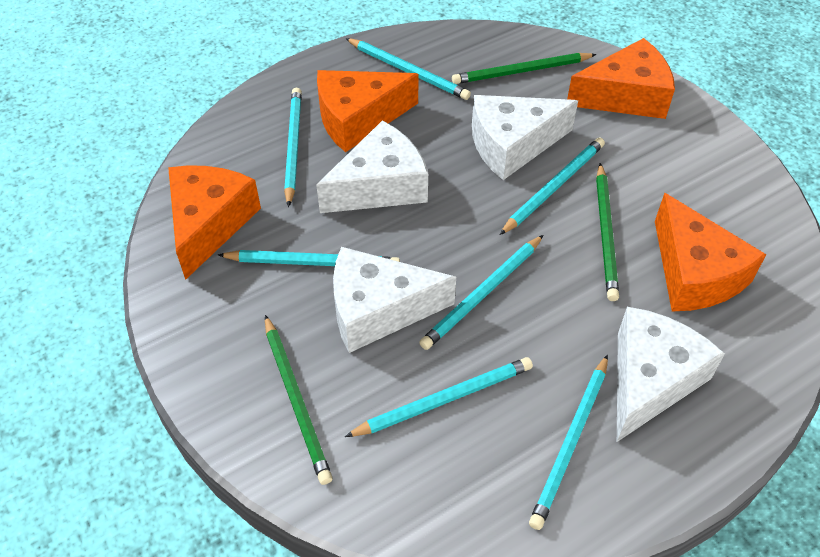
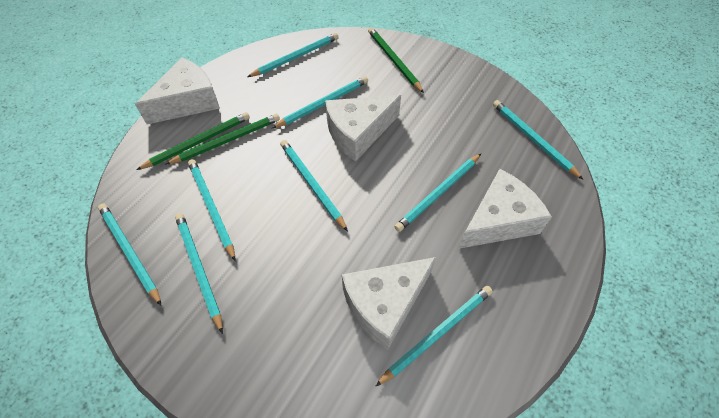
orange cheese: [168,165,261,280] [317,70,419,152] [567,38,675,119] [655,193,767,311] = 4 -> none = 0
turquoise pencil: [218,250,400,266] [284,88,302,207] [345,357,533,437] [346,38,471,100] [419,235,543,350] [499,138,605,235] [529,354,608,530] = 7 -> [98,204,162,306] [175,213,223,334] [188,159,235,261] [247,33,339,77] [272,76,368,128] [280,140,348,232] [375,286,493,387] [394,154,481,232] [493,100,584,180] = 9

